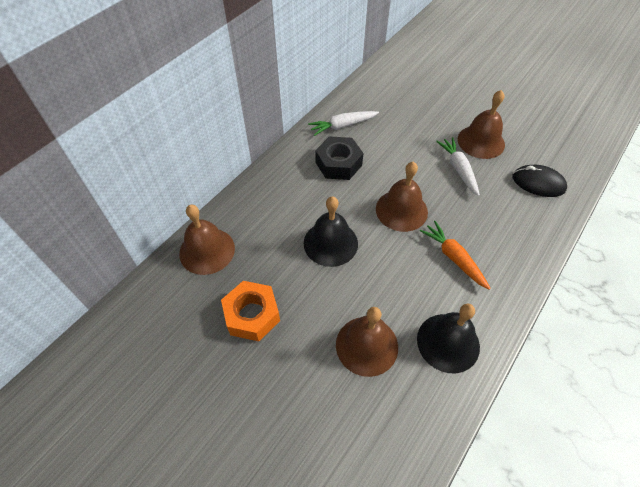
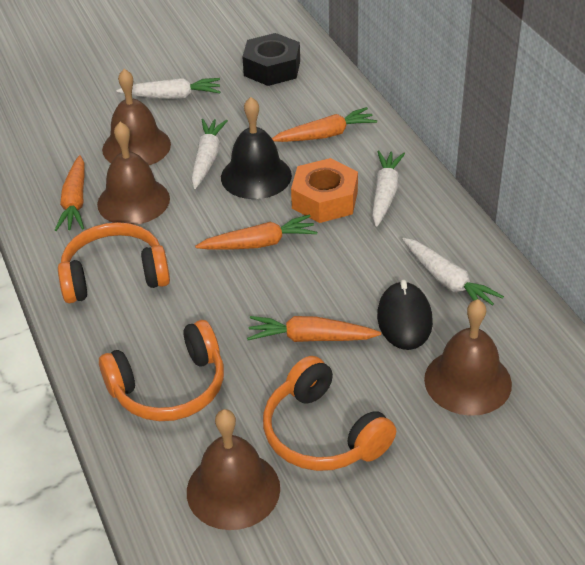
black bell: [304,197,358,267] [417,304,480,373] = 2 -> [221,97,292,199] = 1
orange carrot: [420,221,491,290] = 1 -> [55,155,85,231] [195,215,317,250] [247,316,381,342] [272,107,377,142] = 4
orange headphones: none = 0 -> [58,222,170,303] [99,320,224,421] [263,356,396,471] = 3
white carrot: [308,111,379,136] [436,137,480,196] = 2 -> [116,78,220,99] [191,119,228,189] [372,151,405,227] [402,238,504,306] = 4

